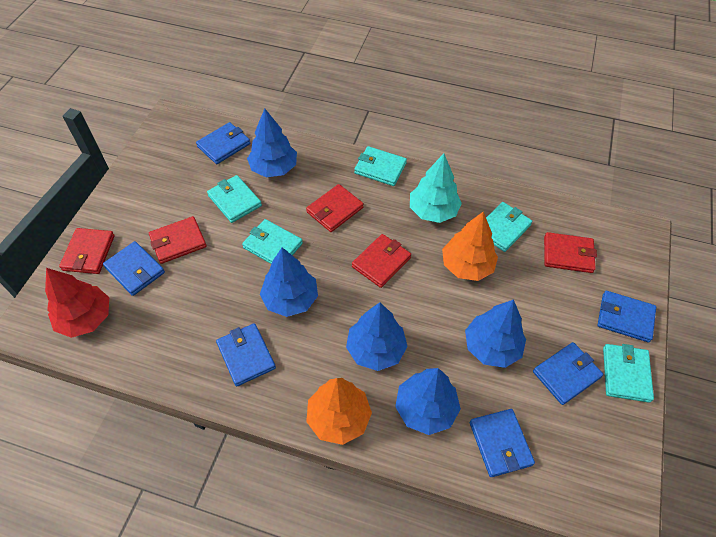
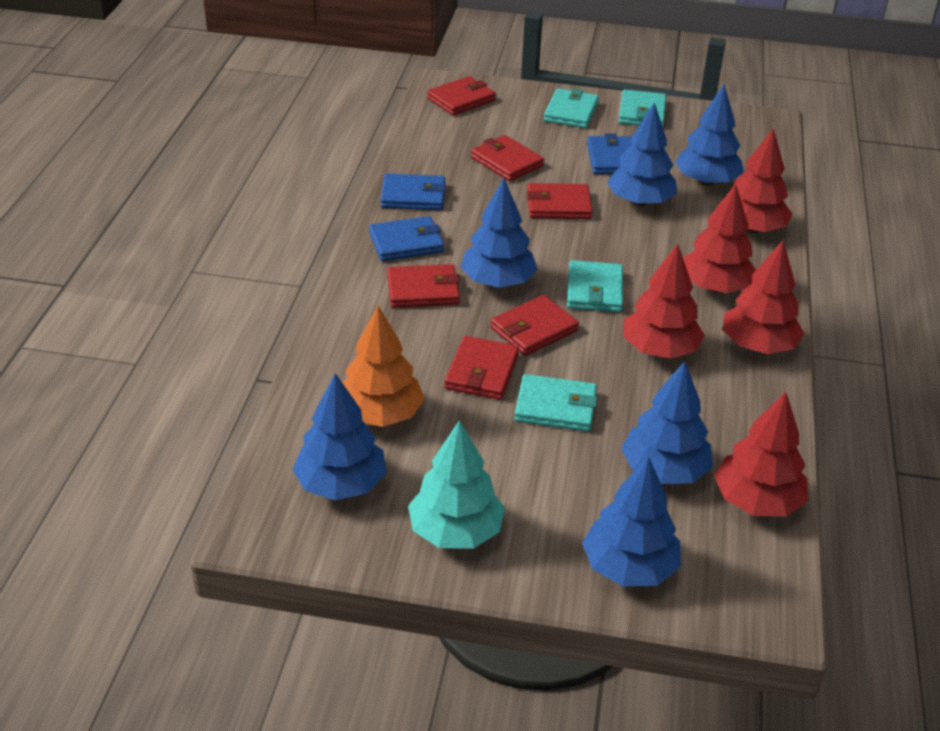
blue tree: [247,108,297,177] [260,247,318,317] [346,302,408,371] [395,368,461,435] [465,299,526,368] = 5 -> [292,373,387,500] [460,178,538,288] [582,456,681,586] [607,102,677,206] [621,361,713,484] [675,84,744,186] = 6
blue wallet: [103,241,165,296] [196,122,250,164] [216,323,276,387] [470,409,535,477] [533,342,603,405] [598,291,656,342] = 6 -> [369,216,444,261] [380,173,446,210] [587,133,632,174] = 3
orange tree: [306,378,372,445] [442,212,498,281] = 2 -> [342,306,425,427] = 1
red tree: [45,268,109,338] = 1 -> [623,244,705,359] [683,184,756,293] [714,392,808,517] [720,128,792,233] [723,240,804,354] = 5
red wallet: [59,228,115,274] [149,216,207,264] [306,184,363,232] [352,234,411,288] [544,232,597,273] = 5 -> [387,264,460,308] [427,76,496,115] [444,336,519,400] [471,135,544,181] [490,295,579,356] [527,183,593,219] = 6
turquoise wallet: [207,175,262,223] [242,219,303,264] [354,146,407,186] [486,202,532,252] [603,344,654,403] = 5 -> [514,374,597,432] [544,88,599,128] [567,260,623,312] [618,90,666,127] = 4

